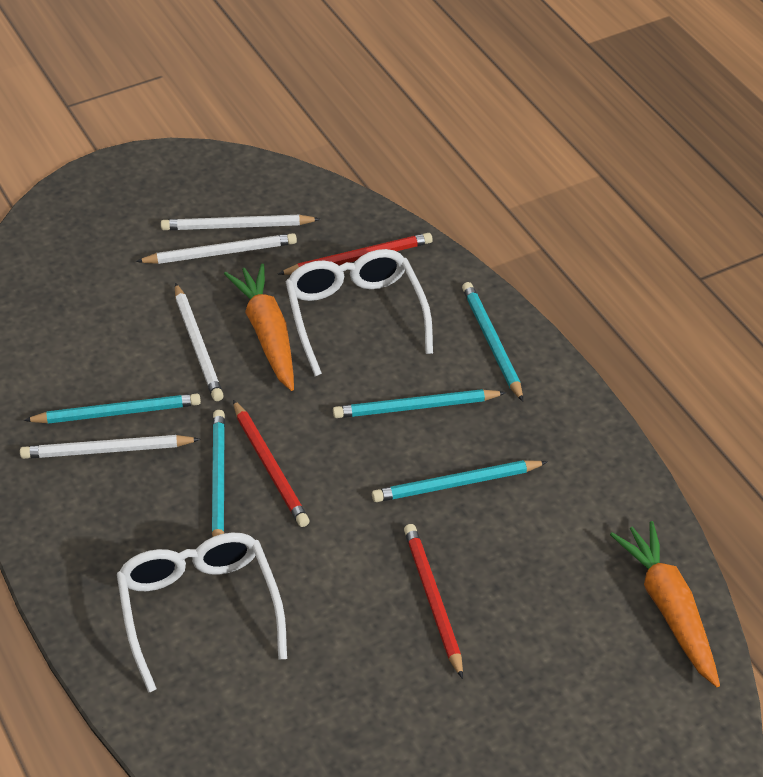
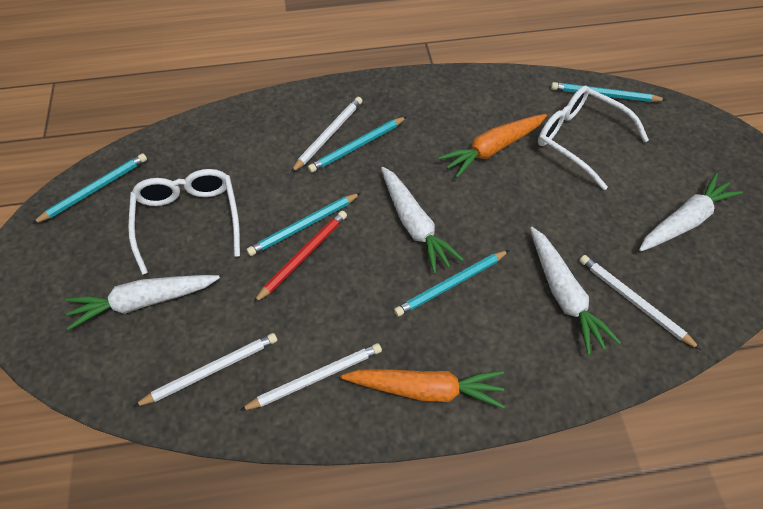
red pencil: [233,400,310,527] [278,233,433,275] [404,524,463,679] = 3 -> [254,210,347,303] = 1
white carrot: none = 0 -> [66,275,220,330] [381,167,464,274] [530,227,621,355] [639,173,743,251] = 4

